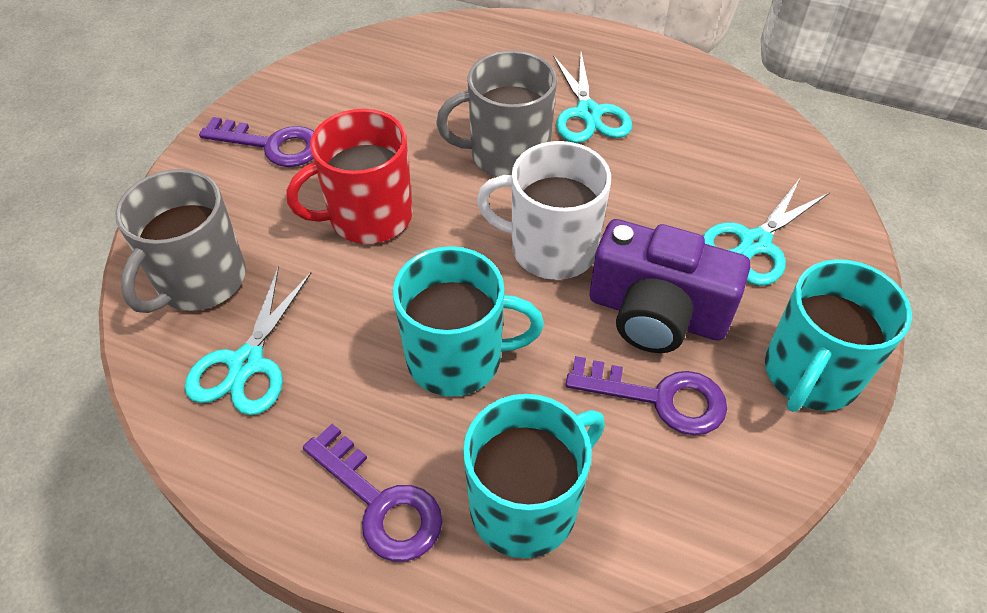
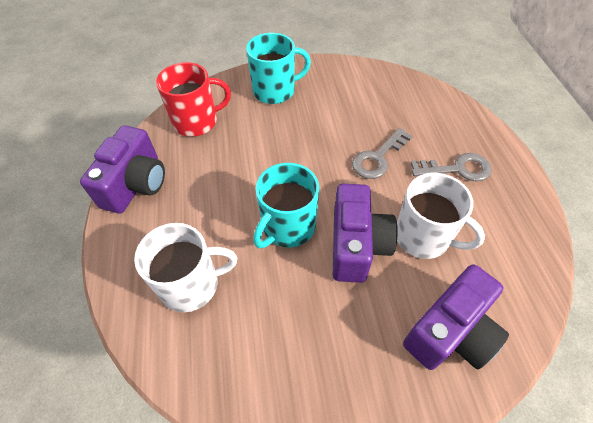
grey key: none = 0 -> [352,128,413,179] [411,153,492,181] = 2
grey mug: [115,169,246,313] [436,51,557,177] = 2 -> none = 0
purple camera: [590,219,750,353] = 1 -> [80,125,165,213] [333,184,398,283] [403,264,509,370] = 3
purple key: [199,117,314,167] [303,424,443,561] [565,356,727,435] = 3 -> none = 0
turquoise mug: [393,246,544,397] [463,394,605,558] [765,259,912,412] = 3 -> [246,33,311,104] [253,163,319,248] = 2
turquoise scissors: [185,266,311,415] [553,53,632,143] [703,178,829,286] = 3 -> none = 0
white mug: [477,141,611,280] = 1 -> [134,223,237,312] [397,173,485,259] = 2

